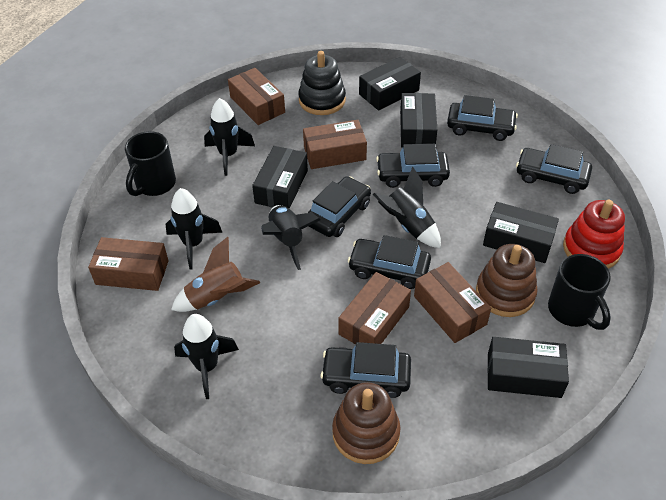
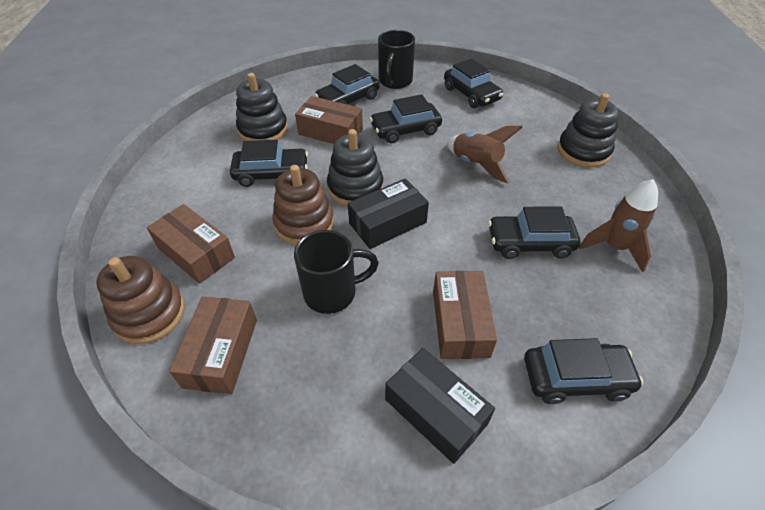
black box: [252,146,308,209] [359,57,421,111] [400,93,437,148] [483,202,559,263] [488,337,569,398] = 5 -> [348,178,429,249] [385,348,495,464] = 2
black rocket: [166,188,223,270] [174,314,239,399] [204,98,255,176] [261,205,320,270] [373,167,441,248] = 5 -> none = 0
black stacking toy: [298,51,346,115] = 1 -> [236,73,288,141] [327,129,383,206] [558,93,619,168] = 3
brown box: [88,237,169,291] [228,68,285,125] [303,120,367,169] [338,272,411,344] [414,262,491,343] = 5 -> [147,204,235,284] [169,296,257,394] [295,96,363,144] [433,271,497,359] = 4
brown rocket: [171,237,260,312] = 1 -> [447,126,523,184] [579,179,658,272] = 2
red stacking toy: [563,200,625,269] = 1 -> none = 0

